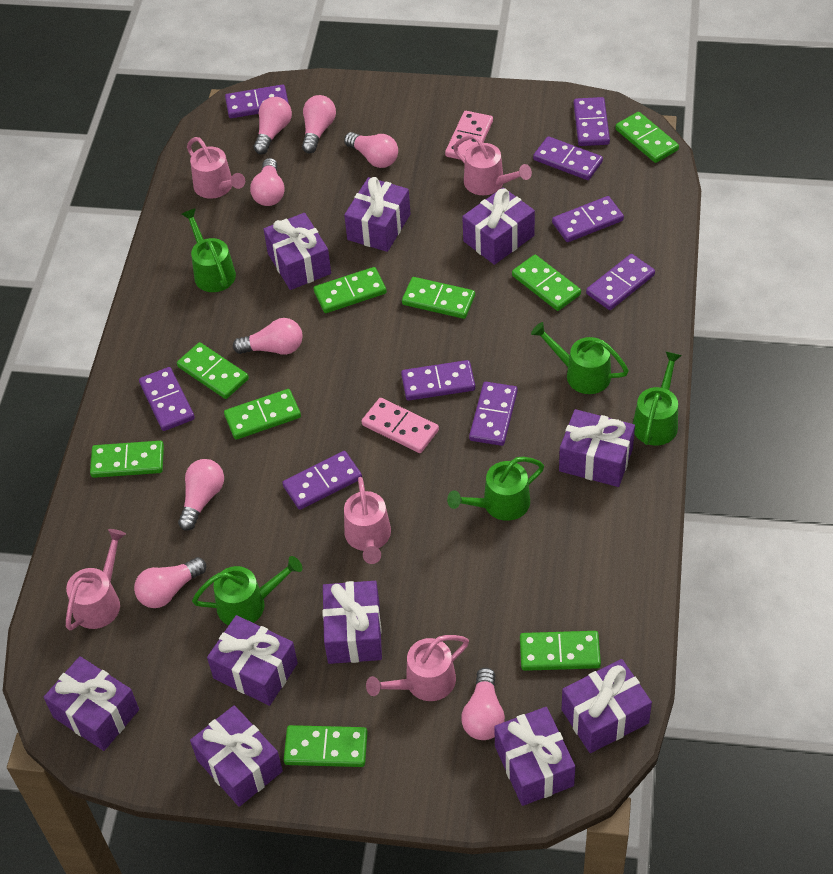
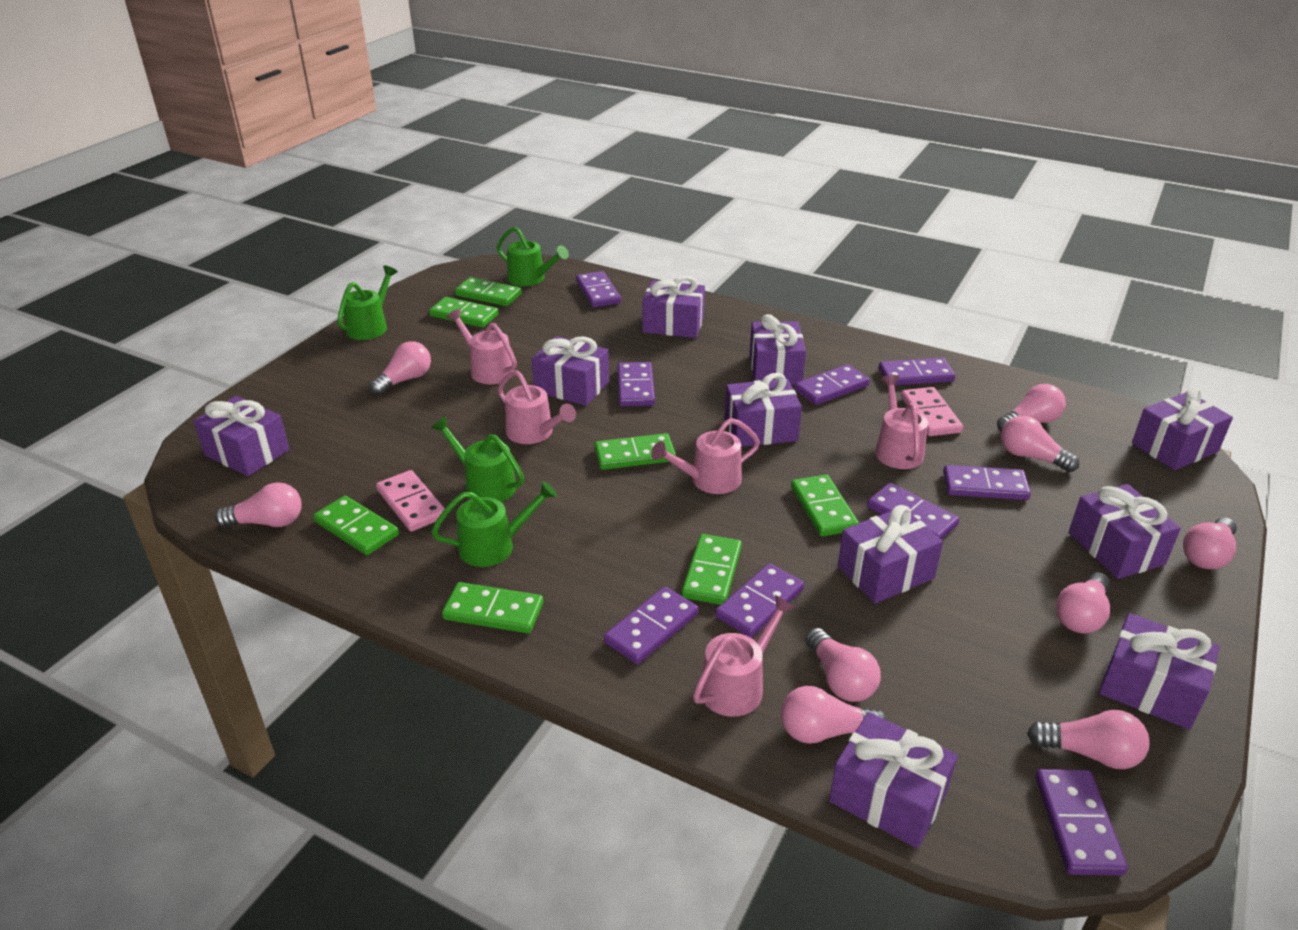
green domino: [90,441,164,478] [177,342,249,399] [224,389,301,440] [283,725,368,767] [314,267,387,313] [402,277,475,319] [512,255,581,311] [520,631,601,671] [615,112,679,163] = 9 -> [313,496,399,555] [429,297,499,328] [442,582,543,634] [455,277,522,306] [594,433,676,470] [682,534,742,605] [791,474,859,537] = 7
green watering can: [181,208,236,292] [192,556,303,625] [447,457,544,521] [531,322,629,394] [633,351,682,446] = 5 -> [337,265,398,340] [431,416,524,502] [431,481,557,567] [497,227,569,286] = 4
pink light bulb: [134,557,206,608] [178,459,224,531] [233,318,303,355] [250,158,285,206] [254,97,292,154] [302,95,336,153] [344,132,398,168] [461,668,505,740] = 8 -> [215,482,302,528] [369,341,431,395] [781,686,887,744] [805,628,881,702] [997,384,1066,432] [1001,416,1079,472] [1027,710,1150,769] [1056,572,1110,634] [1183,517,1237,569] = 9

